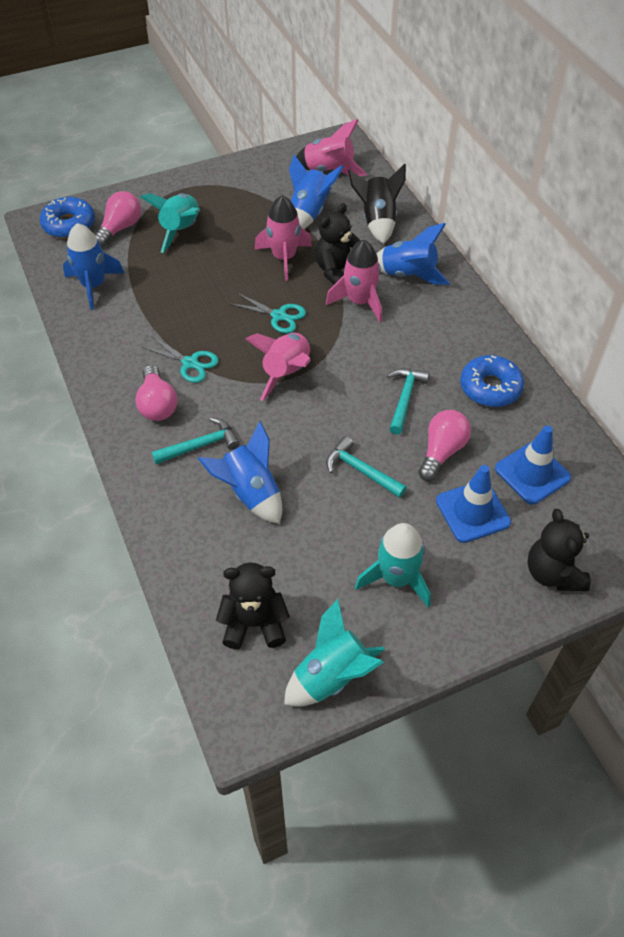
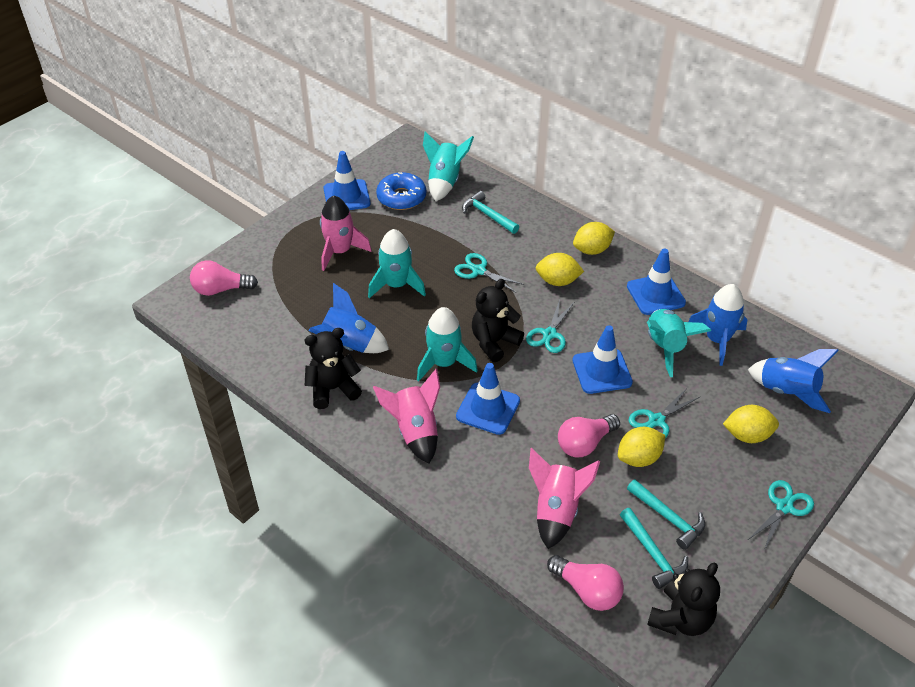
black rocket: [348,163,406,244] = 1 -> none = 0
blue donut: [40,197,95,238] [460,355,524,407] = 2 -> [376,172,426,210] = 1
blue rocket: [63,223,124,310] [198,421,282,524] [289,155,343,229] [376,223,450,285] = 4 -> [309,283,389,353] [688,284,748,366] [748,349,839,413] = 3
blue traffic cone: [436,465,511,543] [495,425,571,505] = 2 -> [324,151,370,210] [456,363,520,435] [572,325,633,394] [627,249,686,315] = 4
pink rocket: [245,333,311,401] [254,195,312,281] [296,119,367,176] [326,240,382,322] = 4 -> [320,195,372,271] [373,369,440,464] [529,448,600,549] = 3
turquoise rocket: [141,193,200,253] [284,599,385,707] [355,523,431,607] = 3 -> [368,229,426,298] [417,307,478,382] [423,131,474,201] [647,309,711,377] = 4
turquoise scissors: [141,336,219,383] [229,293,306,333] = 2 -> [454,253,524,293] [526,300,574,353] [629,388,700,439] [748,480,814,551] = 4
yellow lemon: none = 0 -> [535,253,584,286] [573,222,615,255] [618,427,666,467] [723,405,779,443] = 4

